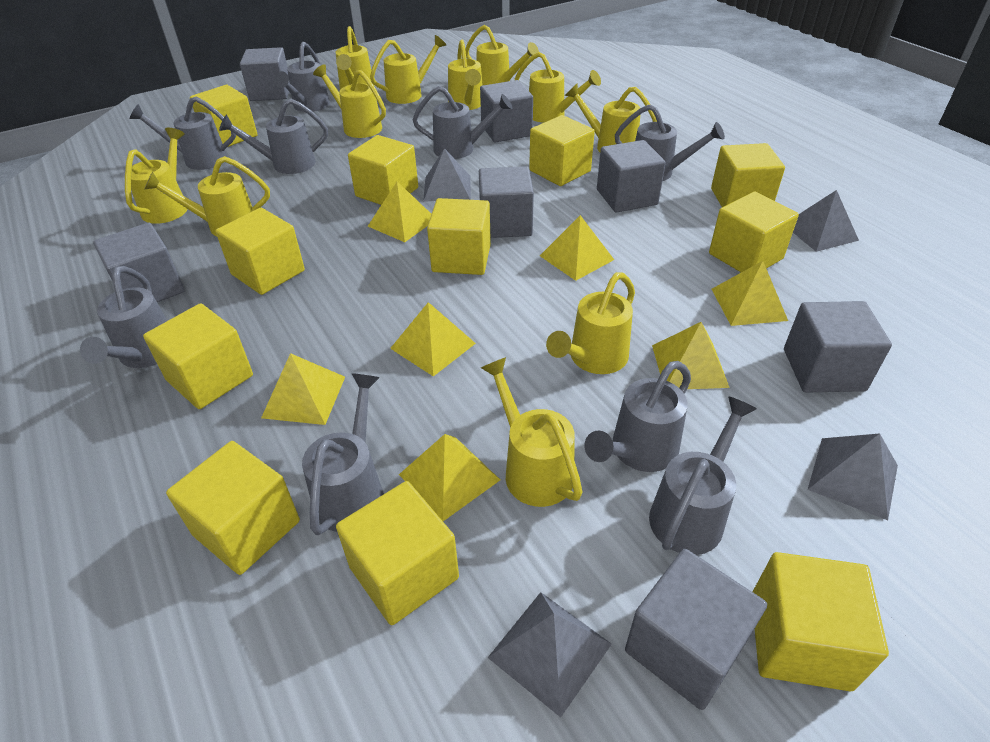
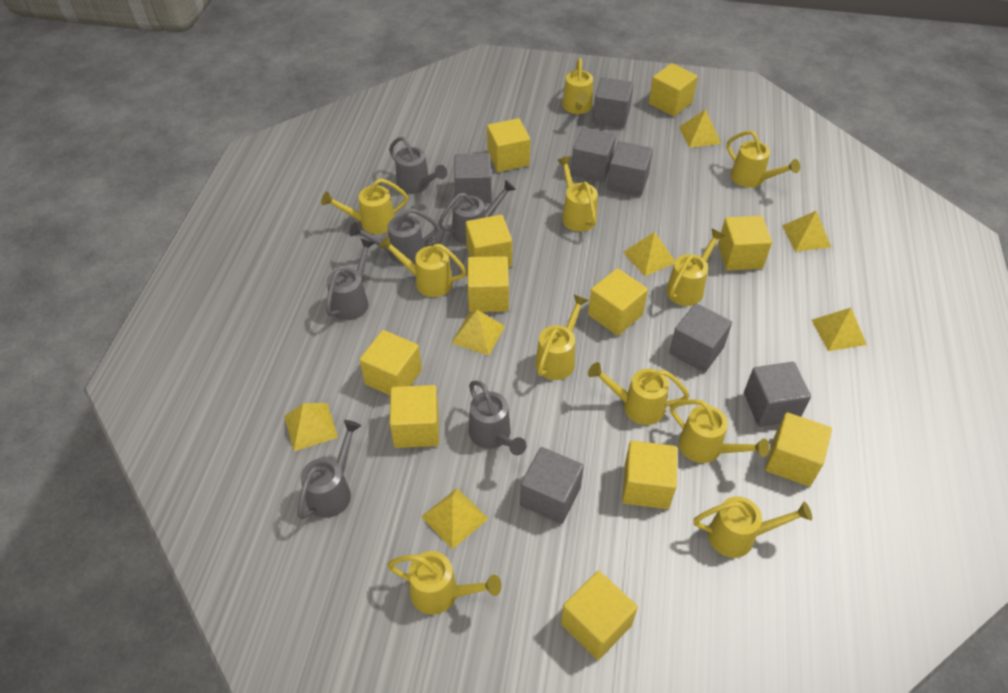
grey pyramid: [423,148,471,202] [488,592,612,717] [793,190,859,252] [808,433,898,520] = 4 -> none = 0
grey watering can: [80,266,167,368] [130,97,236,170] [219,99,328,174] [274,42,330,112] [302,373,384,535] [413,86,512,159] [584,361,691,472] [615,104,725,181] [649,396,757,555] = 9 -> [297,420,361,519] [326,238,374,320] [350,208,439,265] [389,137,447,194] [438,180,516,245] [469,380,526,455] = 6

